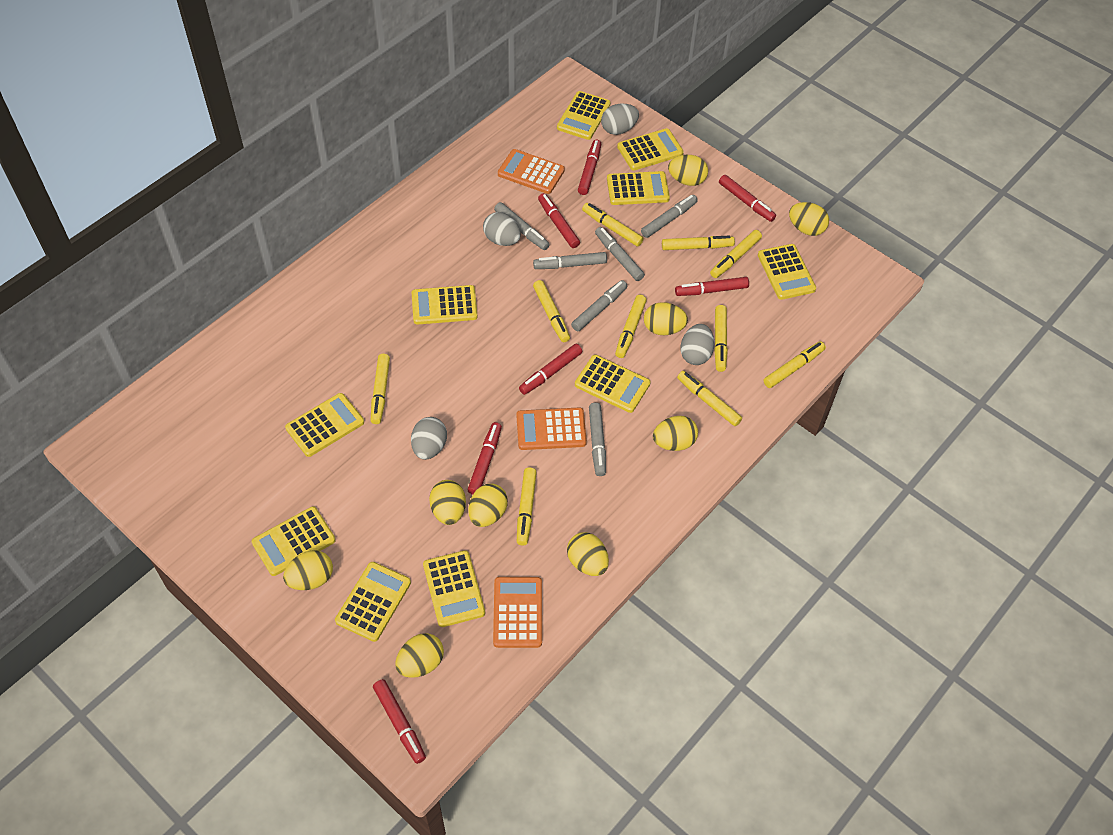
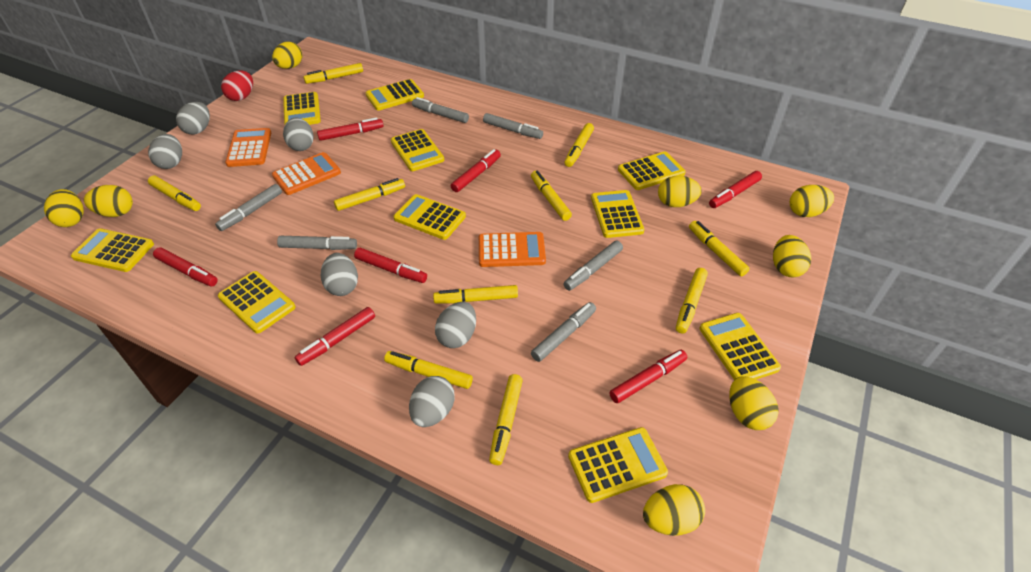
grey egg: [411,417,447,460] [483,212,521,246] [601,104,639,135] [680,324,714,365] = 4 -> [148,134,182,169] [176,102,210,135] [283,117,314,151] [321,253,358,296] [409,376,455,427] [435,302,476,348] = 6
red egg: none = 0 -> [221,70,253,101] = 1
yellow egg: [283,550,333,590] [395,633,444,678] [429,480,466,525] [468,484,508,527] [567,532,609,576] [644,302,688,335] [653,416,698,451] [668,155,708,186] [789,202,829,236] = 9 -> [44,189,84,227] [84,185,133,217] [272,41,302,69] [643,484,705,536] [658,176,702,207] [729,376,779,430] [773,235,811,277] [790,185,834,217] = 8

